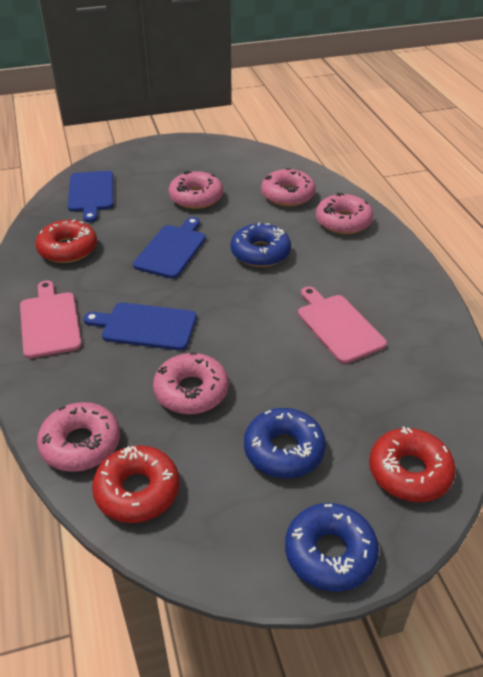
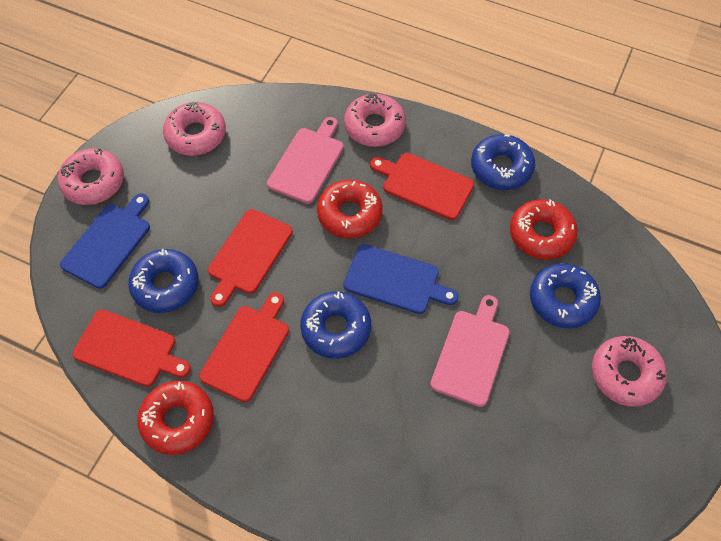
blue cutting board: [68,171,113,222] [83,303,197,350] [133,217,206,279] = 3 -> [60,193,150,289] [343,244,458,314] = 2
blue donut: [231,223,291,267] [244,408,326,478] [285,503,379,592] = 3 -> [128,249,198,313] [300,291,371,359] [471,134,535,190] [530,263,601,328] = 4
pink donut: [37,402,120,472] [153,352,229,414] [168,171,223,209] [261,168,316,206] [316,192,373,234] = 5 -> [58,148,124,205] [163,102,226,156] [344,93,406,147] [592,336,667,407] = 4
red cutting board: none = 0 -> [72,310,191,387] [199,292,289,402] [208,209,293,307] [370,153,474,220] = 4

